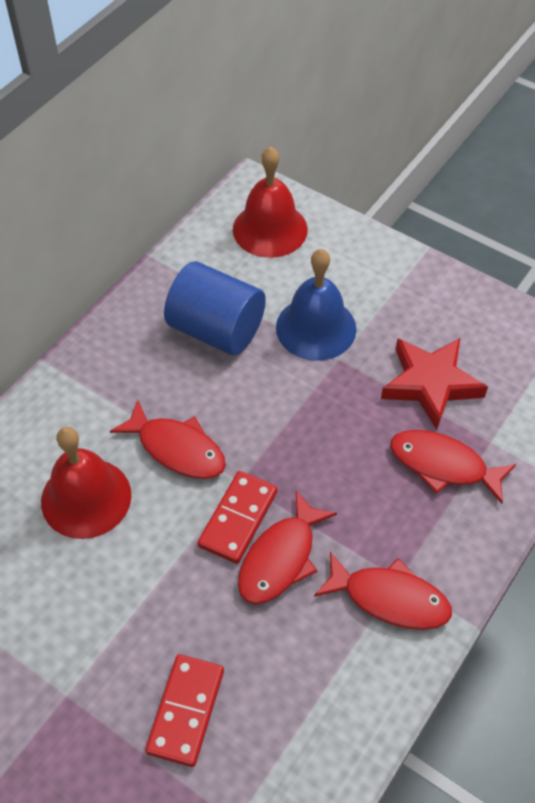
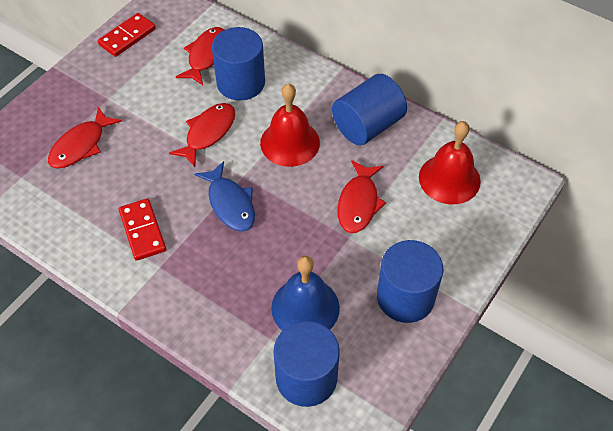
blue cylinder: [164,261,266,355] = 1 -> [212,27,265,101] [274,321,340,407] [332,74,407,145] [377,240,444,323] = 4
blue fish: none = 0 -> [194,161,255,232] = 1
red star: [381,338,488,430] = 1 -> none = 0

